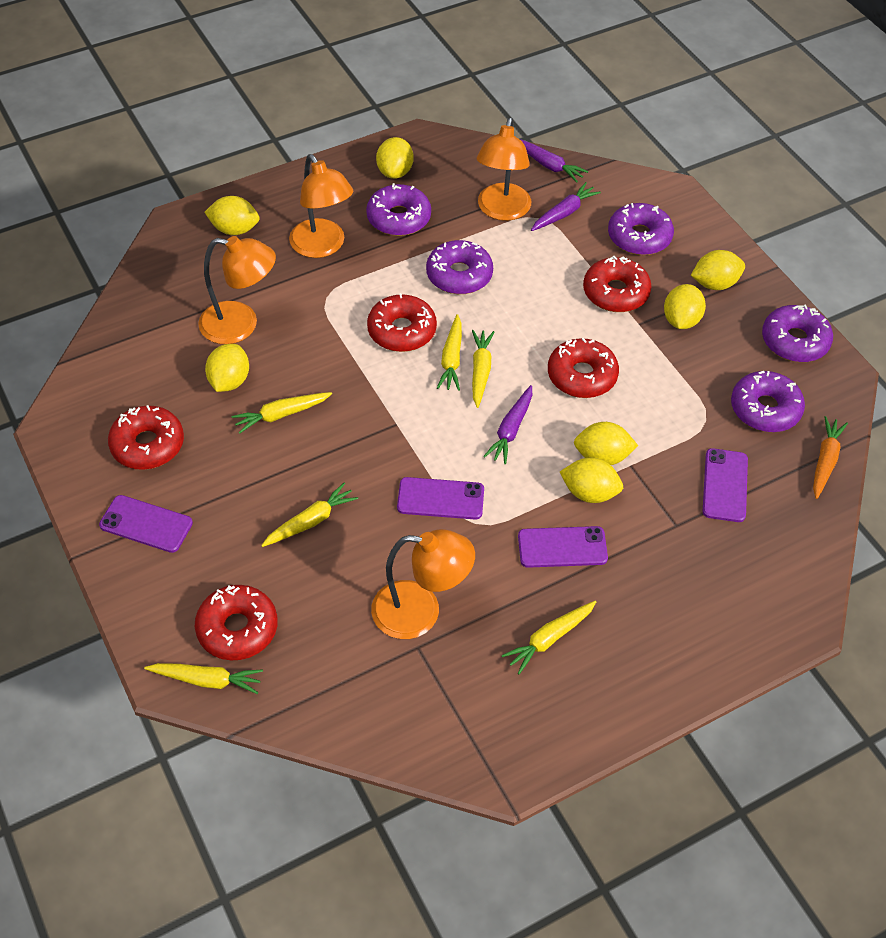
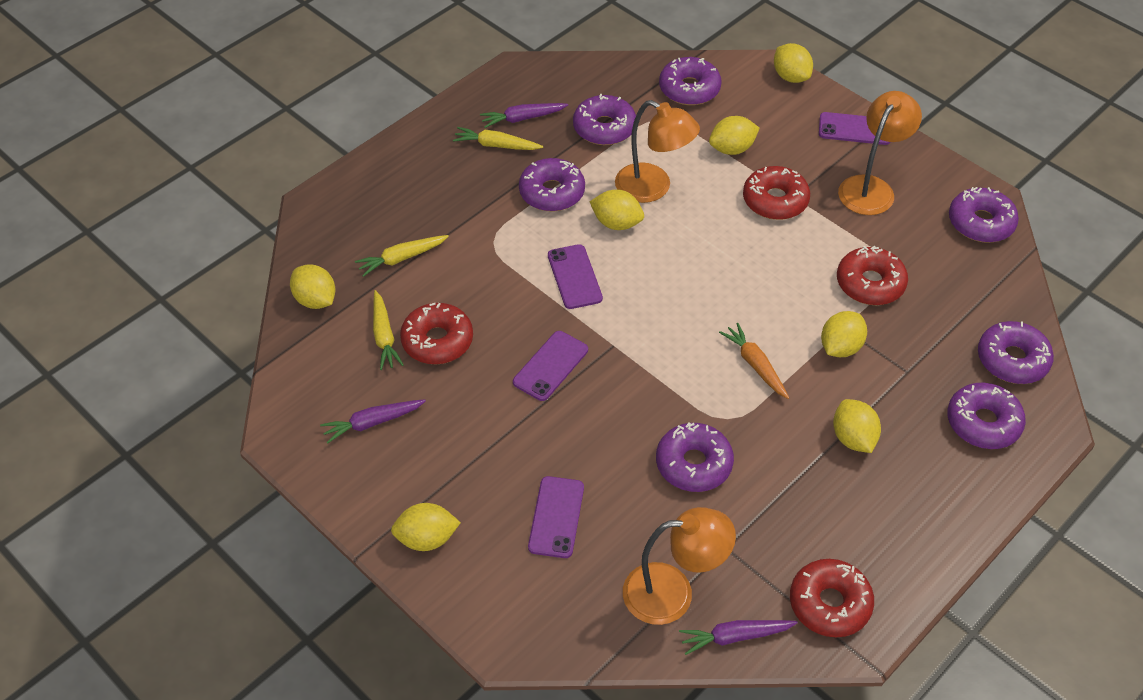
orange lamp: [198,236,276,344] [289,154,353,258] [371,529,475,639] [477,118,531,221] = 4 -> [615,100,700,203] [623,507,736,625] [838,91,922,215] = 3
purple donut: [366,183,431,236] [426,240,493,294] [608,203,674,255] [731,371,805,432] [762,305,833,362] = 5 -> [519,158,585,212] [573,94,636,145] [656,423,734,492] [659,57,722,105] [947,383,1026,449] [949,187,1019,243] [978,321,1054,384] = 7
red donut: [108,405,184,470] [195,585,278,660] [367,293,437,352] [548,338,619,398] [583,256,652,312] = 5 -> [400,303,473,364] [743,166,810,220] [790,559,874,637] [837,246,908,305] = 4
yellow carrot: [144,663,263,694] [232,392,332,434] [261,483,358,547] [437,314,462,391] [472,330,494,408] [502,601,596,674] = 6 -> [355,235,449,277] [373,290,404,370] [453,127,543,150] = 3

